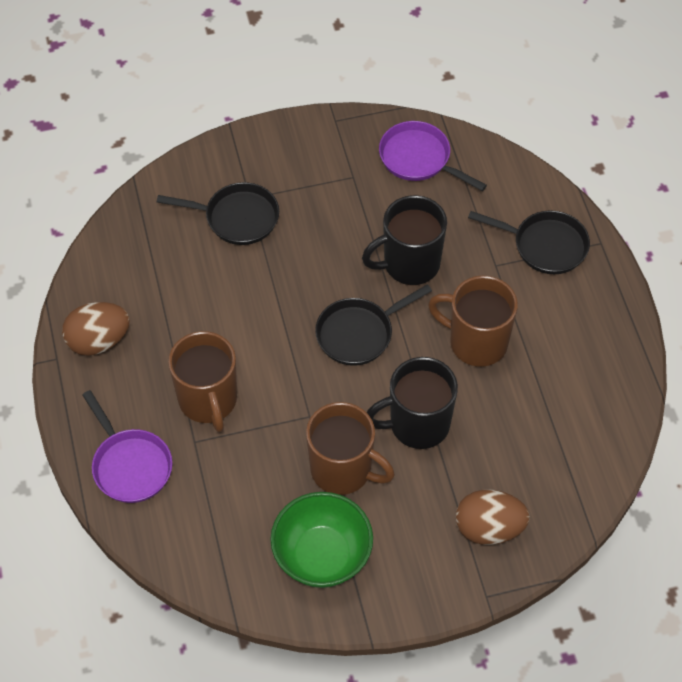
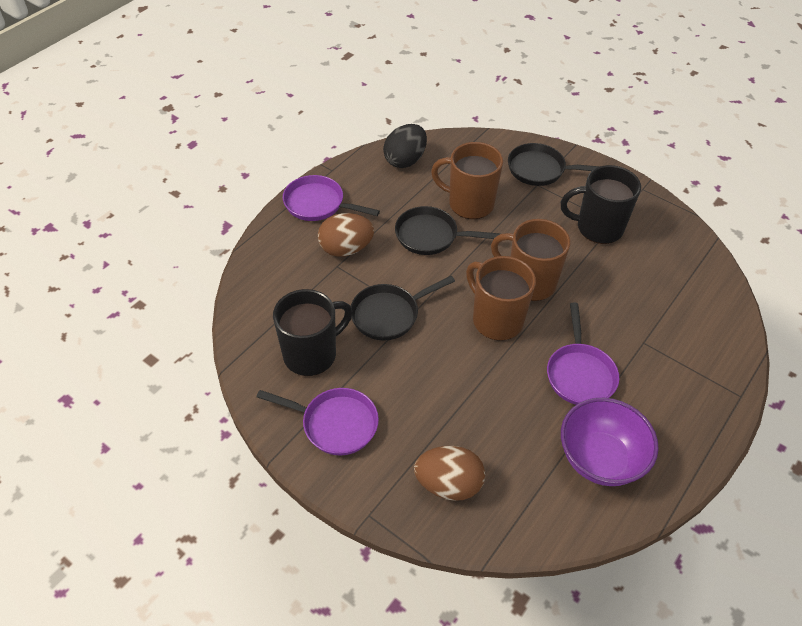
black egg: none = 0 -> [383,124,427,168] = 1
green bowl: [270,492,373,588] = 1 -> none = 0
purple bowl: none = 0 -> [561,398,659,486] = 1
purple pan: [82,390,172,503] [379,121,487,191] = 2 -> [257,388,379,455] [283,175,380,221] [547,303,619,405] = 3

